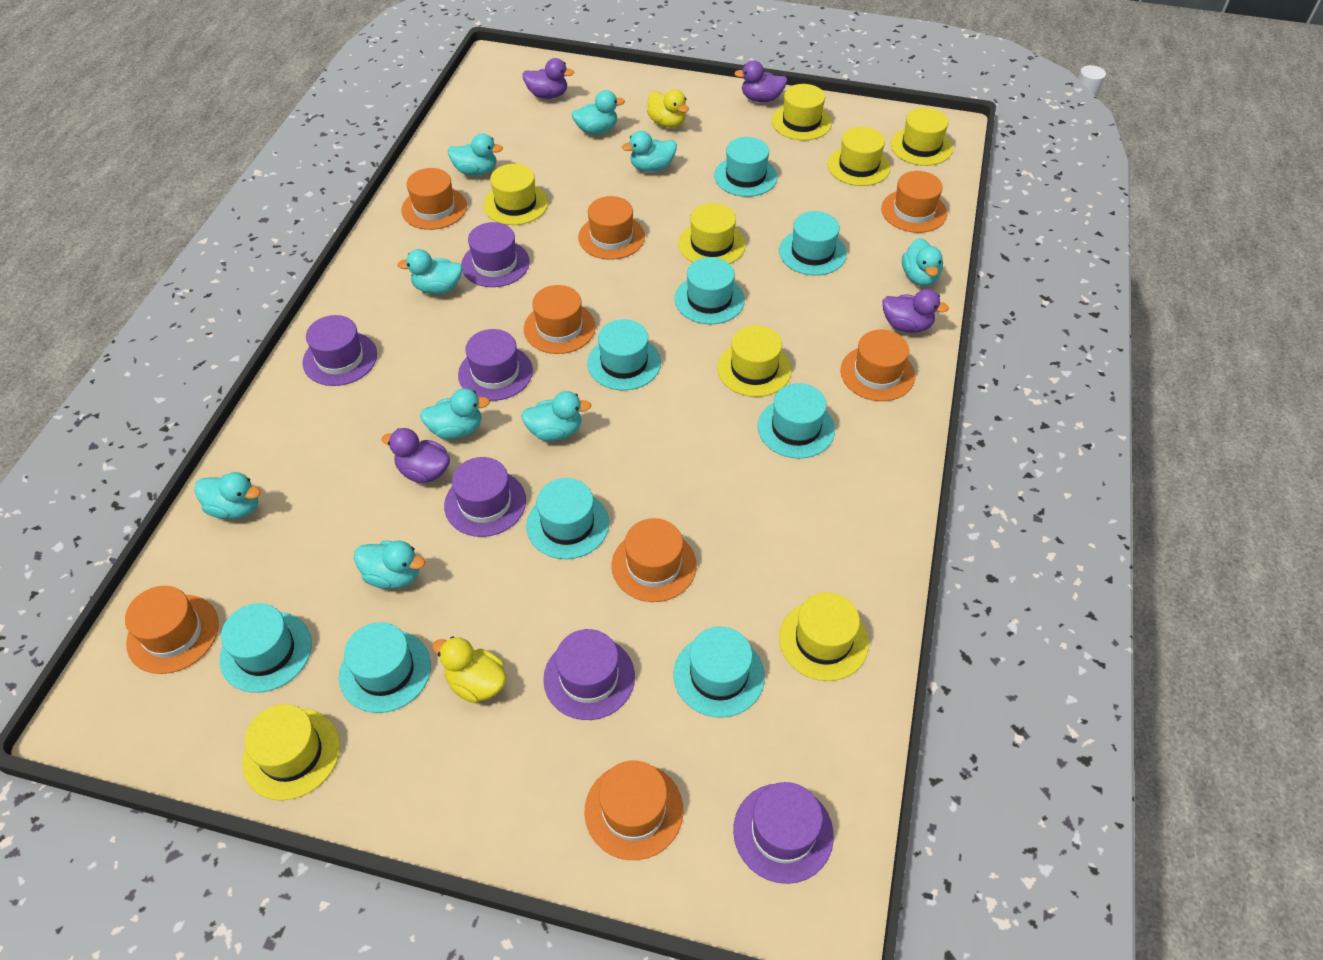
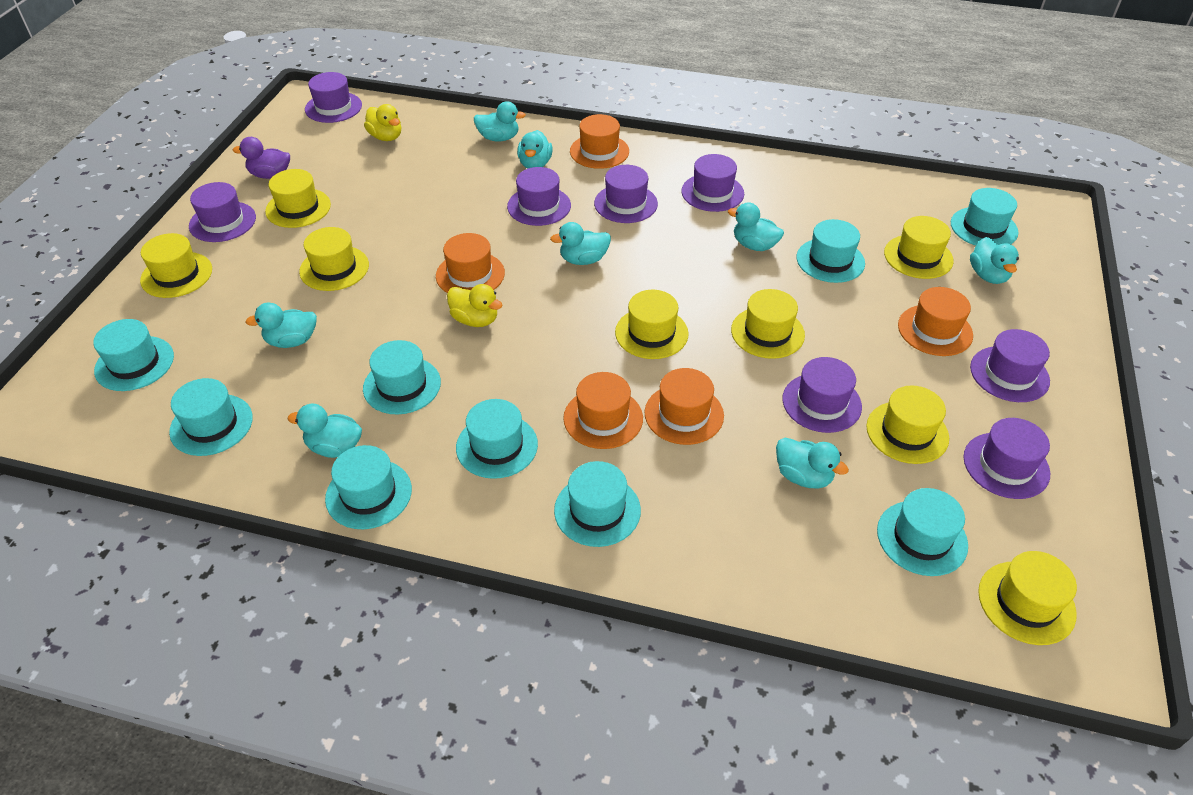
orange hat: [125,586,219,674] [401,168,467,230] [524,285,596,354] [578,196,645,260] [585,760,683,860] [611,518,697,602] [840,330,915,401] [881,171,947,233] = 8 -> [436,233,505,293] [563,372,643,449] [570,114,629,169] [644,368,724,445] [898,287,973,356] = 5
purple duck: [382,428,450,483] [523,58,574,99] [734,61,787,102] [882,289,949,333] = 4 -> [233,137,290,179] = 1
purple hat: [302,315,377,386] [444,457,526,537] [458,329,533,401] [461,222,530,287] [543,629,635,720] [733,782,834,884] = 6 -> [189,182,256,242] [305,72,362,123] [507,167,571,226] [594,165,658,223] [681,154,744,212] [782,357,862,433] [963,418,1050,499] [970,329,1050,402] = 8
turquoise duck: [194,472,261,519] [354,541,425,589] [397,249,462,294] [420,389,490,439] [448,133,503,176] [521,391,592,441] [571,90,625,134] [622,131,677,172] [902,238,943,286] = 9 -> [245,302,317,348] [288,404,362,458] [474,101,526,141] [517,130,553,169] [550,222,611,265] [728,202,784,251] [776,438,849,488] [970,237,1019,284] = 8

